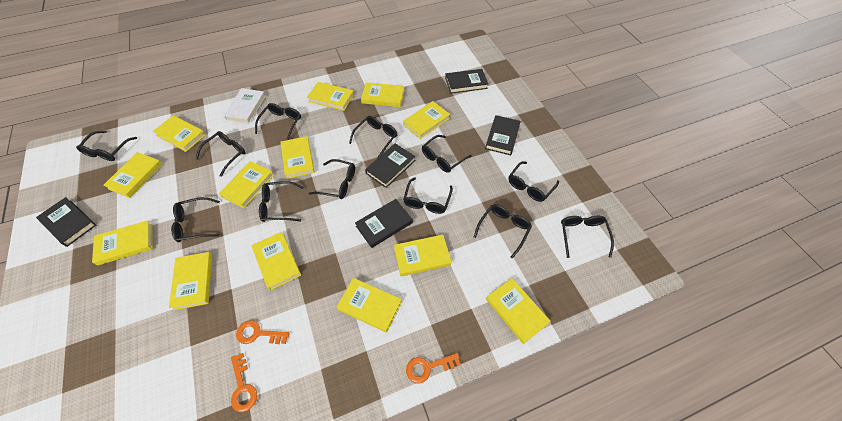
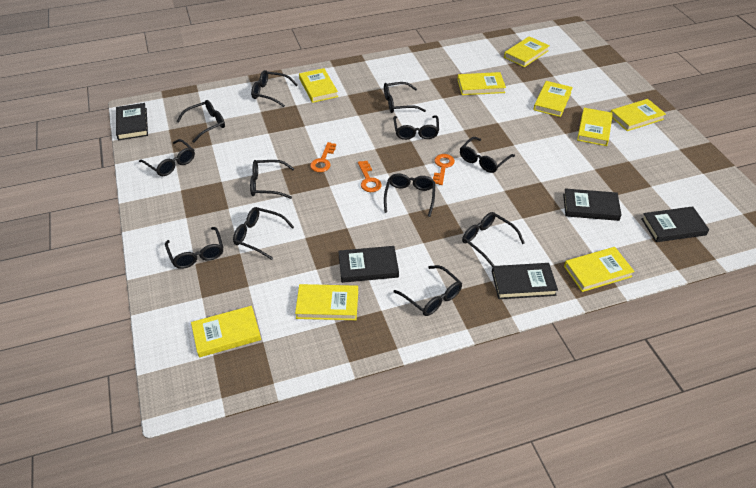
white book: [223,88,266,124] = 1 -> none = 0
yellow book: [92,220,153,265] [103,152,162,198] [153,115,206,152] [169,252,212,310] [219,161,274,209] [251,232,301,291] [281,136,315,179] [307,82,354,111] [336,278,402,333] [361,82,404,107] [394,235,451,276] [403,101,450,139] [486,278,551,344] = 13 -> [191,306,261,358] [295,284,358,320] [299,68,338,103] [457,72,506,95] [504,36,550,67] [533,81,573,117] [564,247,635,292] [577,108,613,146] [611,99,666,131] = 9

